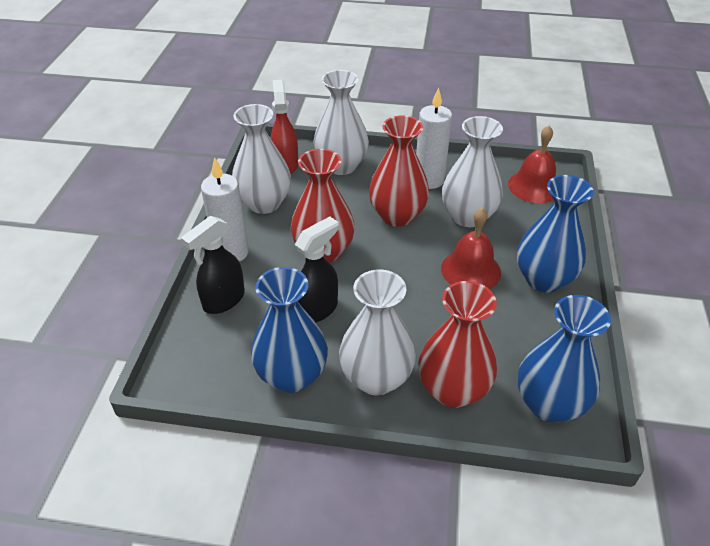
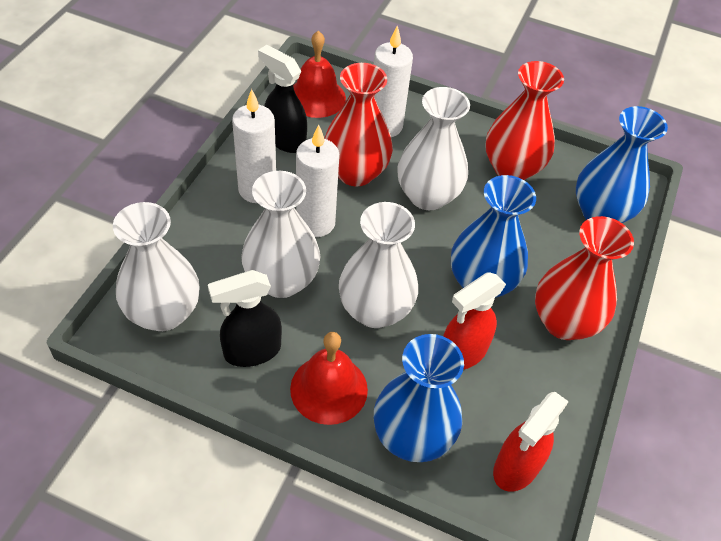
red spray bottle: [271,80,298,174] = 1 -> [443,272,506,370] [493,392,569,492] = 2
white candle: [201,157,249,262] [416,87,452,189] = 2 -> [232,89,276,203] [296,124,339,237] [374,25,413,137] = 3

